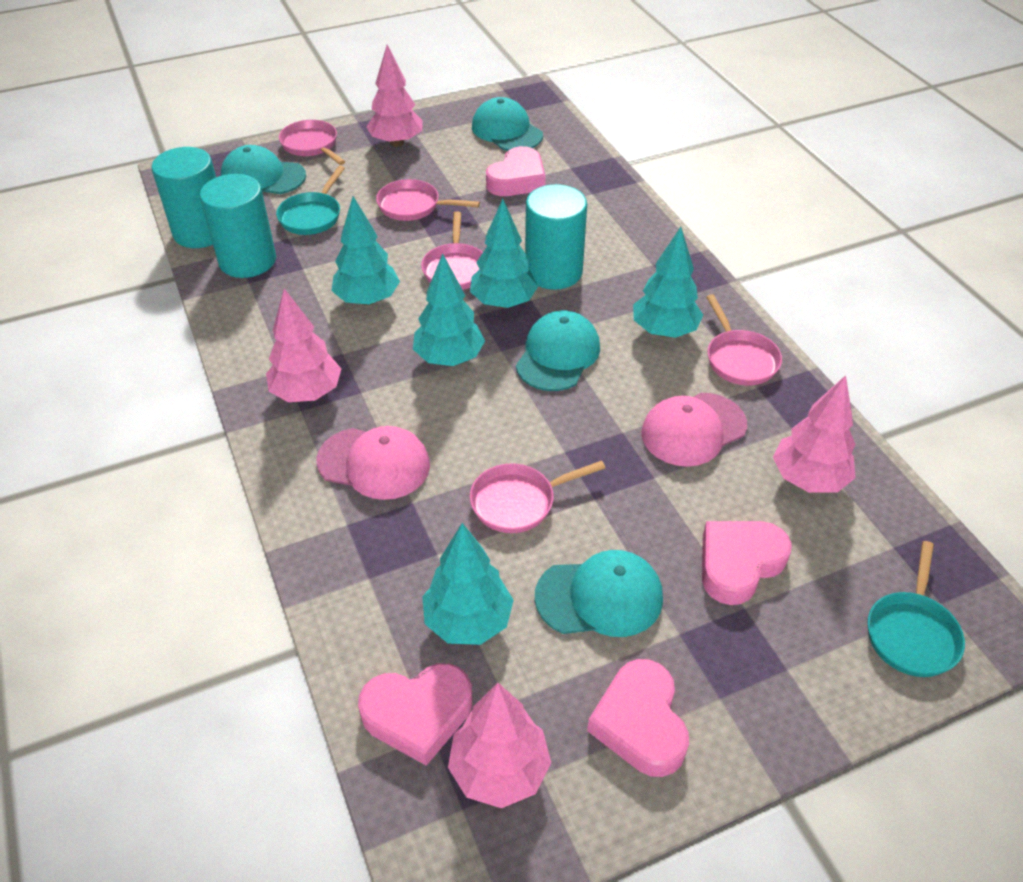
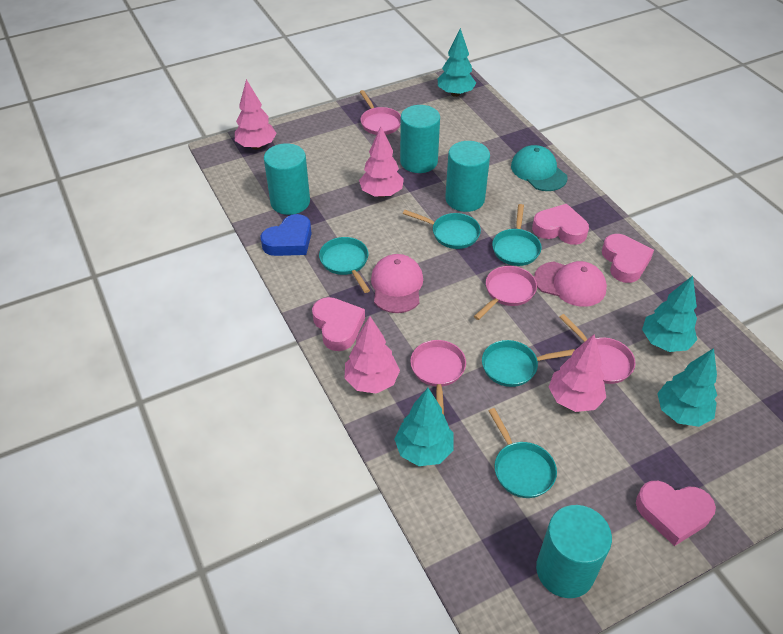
blue heart: none = 0 -> [260,214,312,256] = 1
pink pan: [279,120,345,165] [376,179,480,221] [421,211,483,290] [470,461,605,533] [706,295,782,386] = 5 -> [360,90,401,135] [410,340,466,415] [474,266,537,320] [559,314,635,384] = 4
turquoise cap: [221,145,306,194] [472,97,543,151] [516,311,600,391] [535,550,663,637] = 4 -> [511,145,568,191] = 1
turquoise cylinder: [152,147,216,248] [200,174,276,278] [525,184,587,290] = 3 -> [264,143,310,215] [400,105,440,173] [445,141,490,212] [536,505,612,598] = 4
turquoise pan: [276,166,345,235] [868,541,965,677] = 2 -> [319,237,370,293] [403,210,481,249] [482,340,575,387] [488,408,557,498] [492,204,542,266] = 5
turquoise tree: [332,196,400,305] [413,254,485,366] [422,523,514,645] [470,199,538,308] [633,227,703,338] = 5 -> [394,388,454,466] [438,28,476,97] [642,276,697,352] [657,348,717,427] = 4

